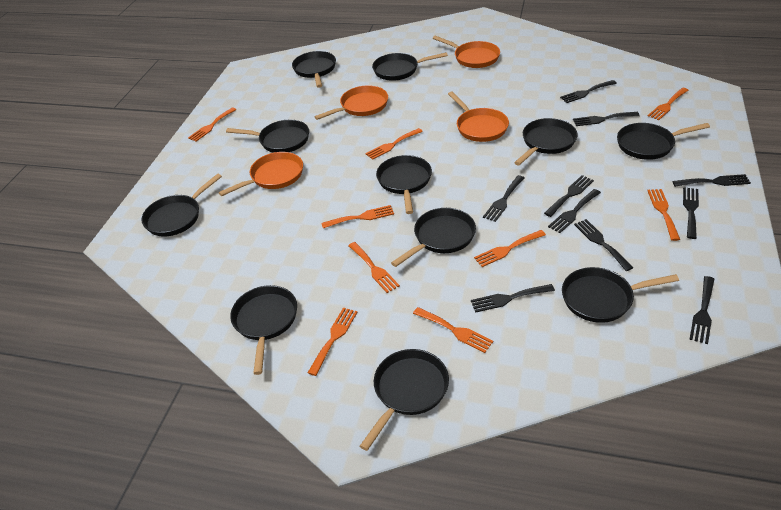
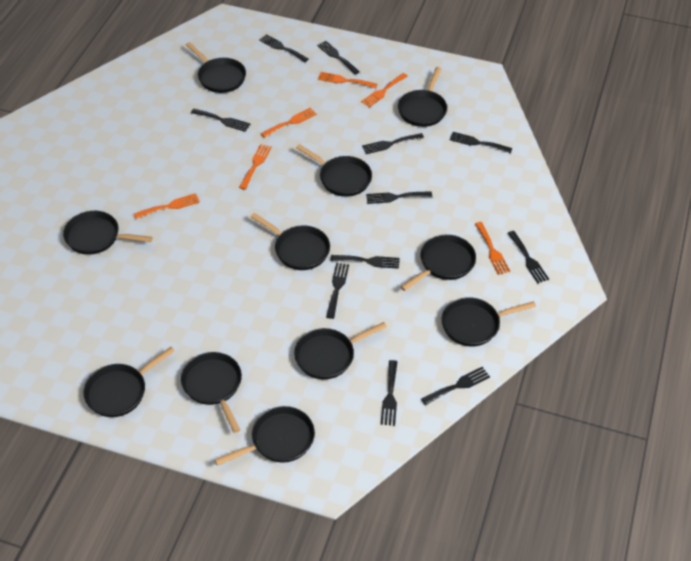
black fork: [471,284,555,313] [483,175,524,222] [544,175,594,217] [548,189,601,233] [560,80,617,103] [573,112,640,126] [574,219,633,271] [673,174,751,187] [683,187,699,239] [689,276,714,344] = 10 -> [191,109,250,132] [259,34,309,62] [317,41,360,74] [326,263,349,319] [331,255,400,269] [362,133,424,154] [366,191,432,204] [381,360,398,426] [421,367,490,405] [449,132,512,153] [508,231,549,283] = 11
orange fork: [188,107,237,142] [307,307,358,376] [321,205,394,228] [348,242,400,293] [365,128,423,160] [413,307,493,353] [474,230,546,267] [647,189,680,241] [648,88,688,120] = 9 -> [134,193,200,219] [239,144,272,190] [261,108,317,138] [318,72,377,88] [361,73,408,108] [475,222,510,275] = 6
orange pan: [219,152,303,196] [314,85,388,120] [433,36,500,68] [448,92,509,142] = 4 -> none = 0

